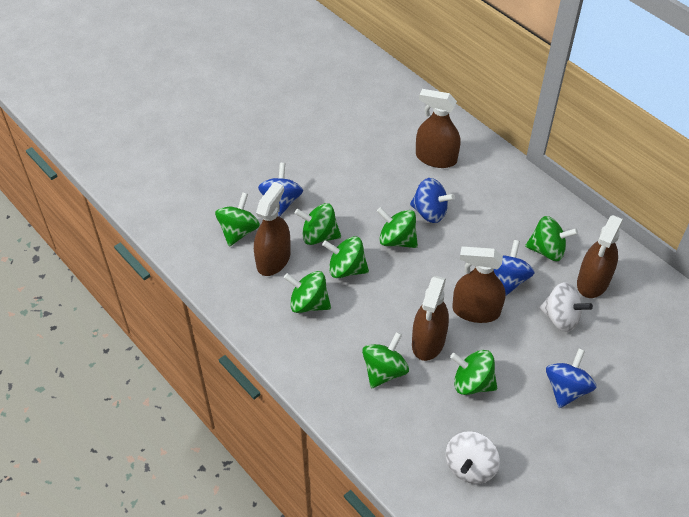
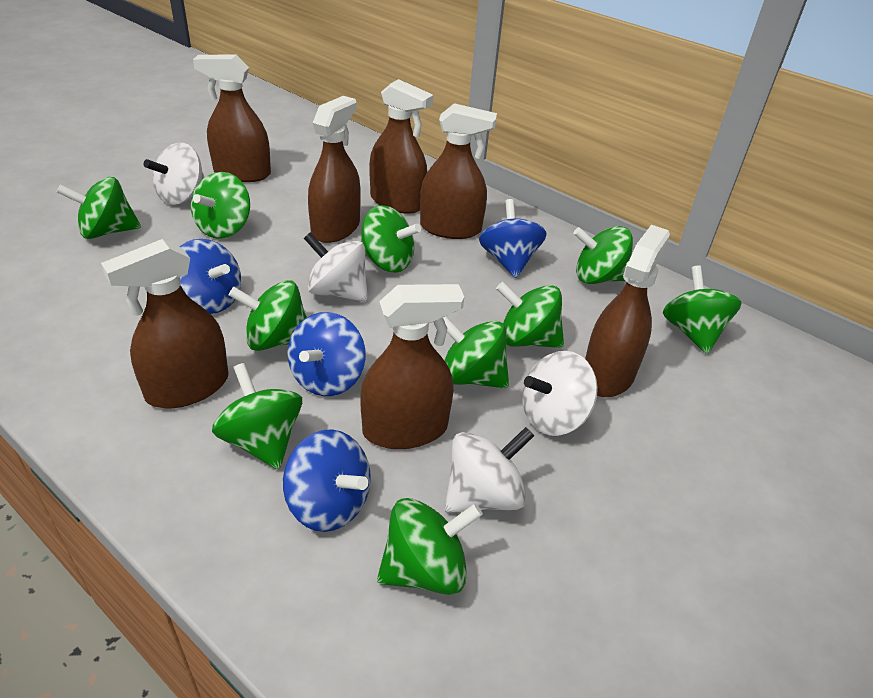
brown spray bottle: [254,182,291,276] [412,276,449,361] [416,89,461,168] [452,246,506,323] [577,215,623,298] = 5 -> [101,239,228,408] [193,54,271,182] [308,96,361,243] [360,284,464,449] [369,79,433,214] [420,103,497,239] [585,225,670,397] = 7
green spinning top: [215,193,260,247] [284,271,331,313] [295,203,341,245] [322,236,369,278] [362,332,409,388] [377,207,418,248] [450,350,497,395] [525,216,578,261] = 8 -> [57,177,141,239] [191,172,250,239] [212,363,302,469] [229,280,307,351] [361,205,421,272] [377,498,483,595] [443,316,509,388] [496,282,564,348] [573,226,633,284] [662,265,741,354] = 10
white spinning top: [446,431,500,484] [539,282,593,332] = 2 -> [144,143,205,205] [304,232,368,302] [445,427,534,513] [522,351,598,436] = 4

